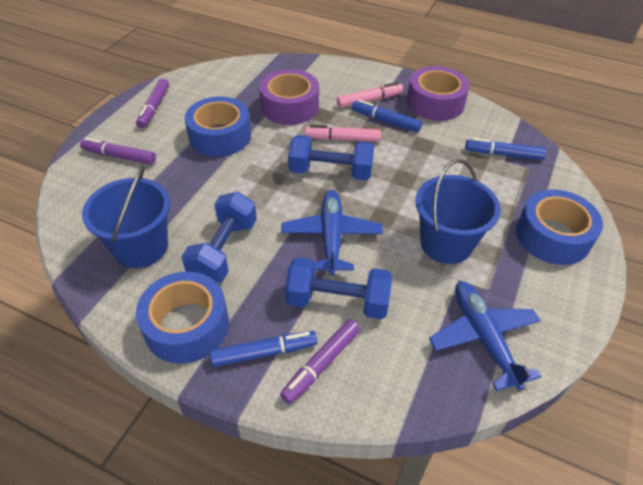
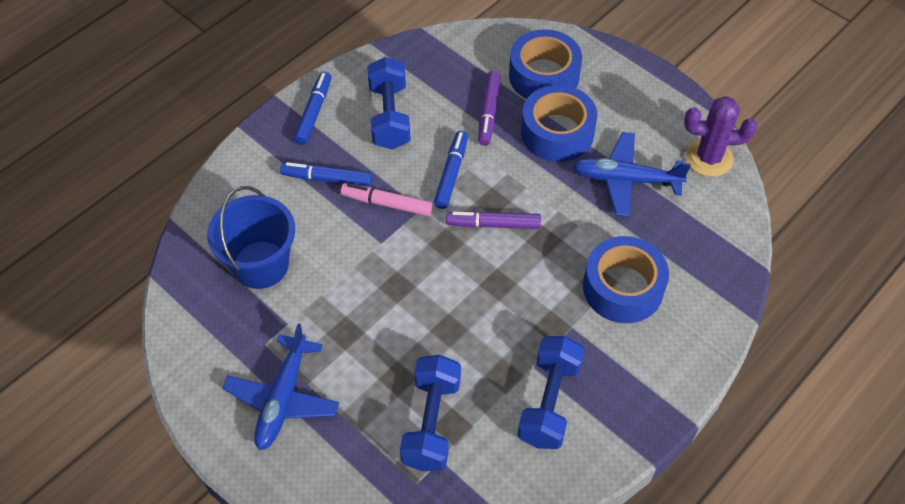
blue bucket: [82,165,170,268] [415,159,501,264] = 2 -> [207,186,295,289] = 1
pink marker: [305,125,381,142] [337,82,403,108] = 2 -> [341,183,433,216] = 1
purple cactus: none = 0 -> [684,96,757,177] = 1
purple marker: [80,137,156,165] [136,78,169,128] [280,319,360,404] = 3 -> [446,211,541,229] [478,71,501,146] = 2
purple tape: [259,69,319,125] [407,66,470,121] = 2 -> none = 0

